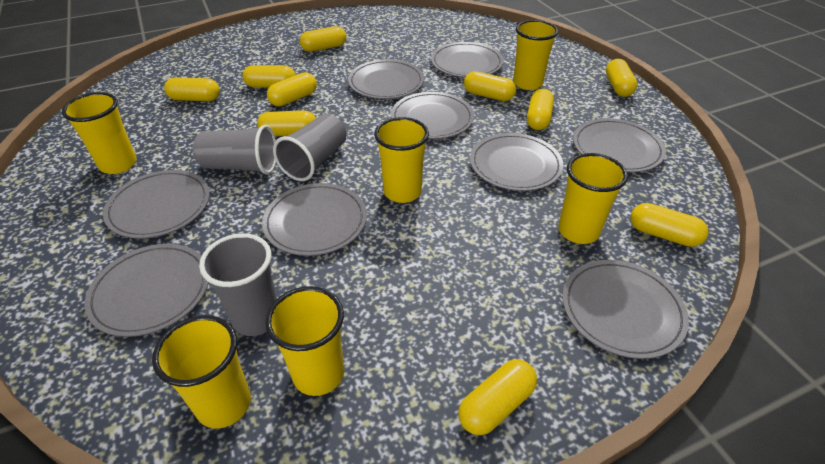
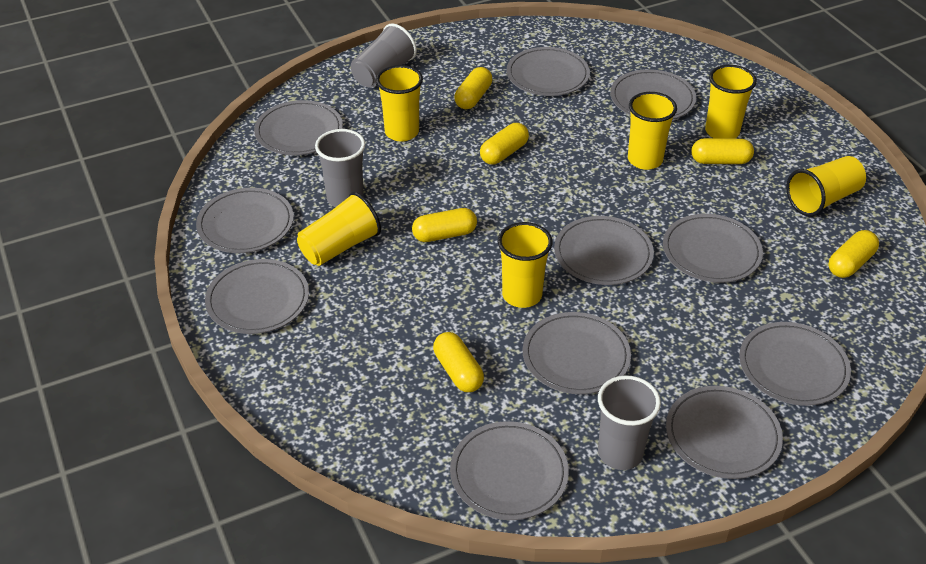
grey plate: [85,244,209,337] [103,170,210,239] [262,183,367,256] [348,59,424,99] [391,92,474,139] [431,42,504,78] [470,133,564,191] [562,260,689,359] [573,118,666,172] = 9 -> [196,188,294,253] [205,259,309,334] [254,100,343,155] [450,421,569,520] [507,47,590,96] [523,312,631,394] [554,216,654,285] [610,69,696,120] [663,214,763,283] [666,386,783,479] [739,322,851,406] = 11
yellow capsule: [164,77,220,101] [243,65,296,88] [257,111,316,136] [267,72,317,106] [300,26,346,52] [459,359,537,435] [464,71,516,101] [527,89,554,130] [606,59,638,97] [630,203,709,247] = 10 -> [412,208,477,242] [433,332,484,392] [454,67,492,109] [480,123,529,165] [691,138,754,164] [829,230,879,278] = 6

